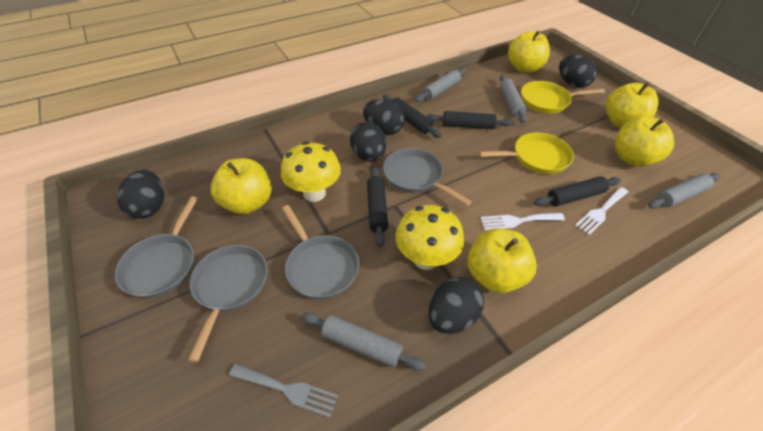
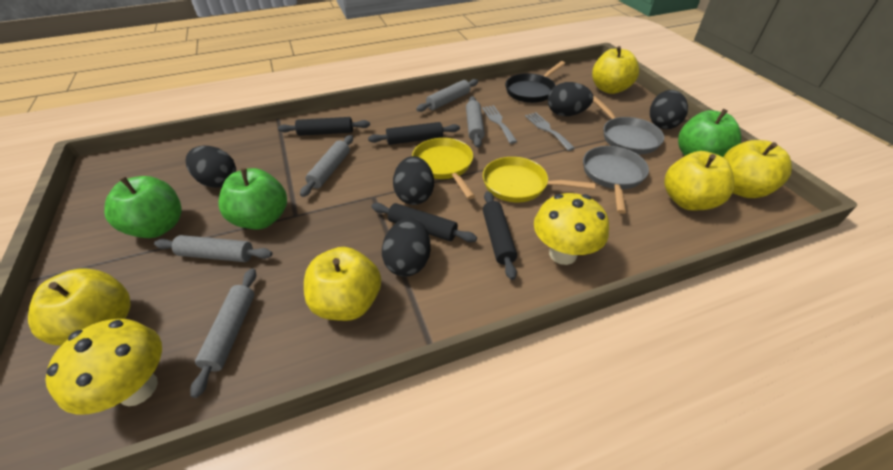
black pan: none = 0 -> [505,61,565,103] = 1
green apple: none = 0 -> [104,176,182,238] [218,168,287,229] [678,109,741,157] = 3
grey fork: [229,364,338,418] = 1 -> [482,105,517,144] [525,112,575,151] = 2
grey pan: [115,196,198,298] [188,245,268,362] [282,205,359,299] [383,148,472,206] = 4 -> [583,146,649,214] [593,96,664,155] = 2
grey rolling pin: [302,313,426,371] [415,68,466,102] [500,75,527,123] [648,173,720,209] = 4 -> [154,235,272,262] [190,268,256,398] [300,135,353,197] [416,79,478,112] [466,96,485,148] = 5
white fork: [481,213,565,230] [575,187,628,235] = 2 -> none = 0

